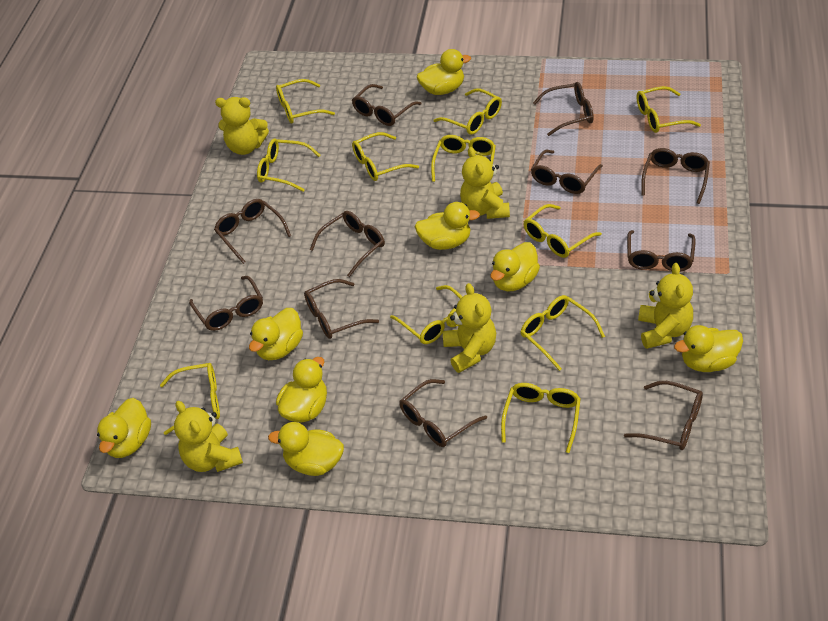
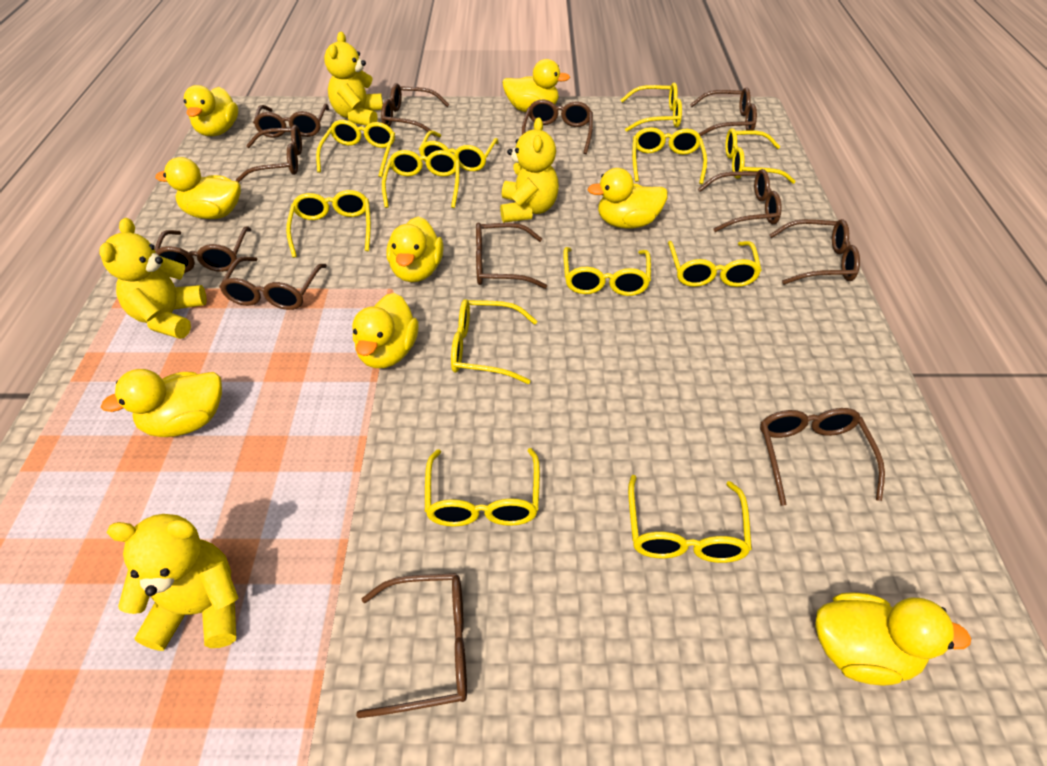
brown glasses: [189,276,263,331] [214,199,291,264] [304,279,379,339] [310,211,385,277] [352,84,422,126] [399,379,487,447] [531,150,603,194] [533,82,594,136] [624,381,703,450] [627,230,696,272] [641,148,710,204] = 11 -> [155,227,252,273] [219,257,327,310] [236,125,302,183] [253,104,329,138] [356,573,467,718] [381,83,449,136] [476,223,547,289] [522,99,593,154] [690,88,757,136] [698,169,782,232] [760,408,885,506] [769,219,860,285] = 12
yellow glasses: [160,363,220,435] [257,139,321,192] [276,79,335,124] [352,132,419,181] [390,285,462,344] [431,135,496,182] [434,88,502,135] [501,383,581,453] [521,295,605,371] [523,204,602,258] [637,86,701,133] = 11 -> [286,190,371,258] [316,120,395,177] [382,150,460,208] [419,130,499,171] [425,448,540,527] [451,299,537,384] [563,247,651,296] [621,83,682,132] [628,475,752,563] [632,127,707,184] [668,241,762,287] [725,128,796,184] = 12
yellow teddy bear: [174,401,243,472] [215,97,269,155] [443,283,496,373] [460,147,510,219] [638,263,693,349] = 5 -> [99,218,207,339] [107,514,238,651] [324,32,383,126] [500,117,559,223] = 4

